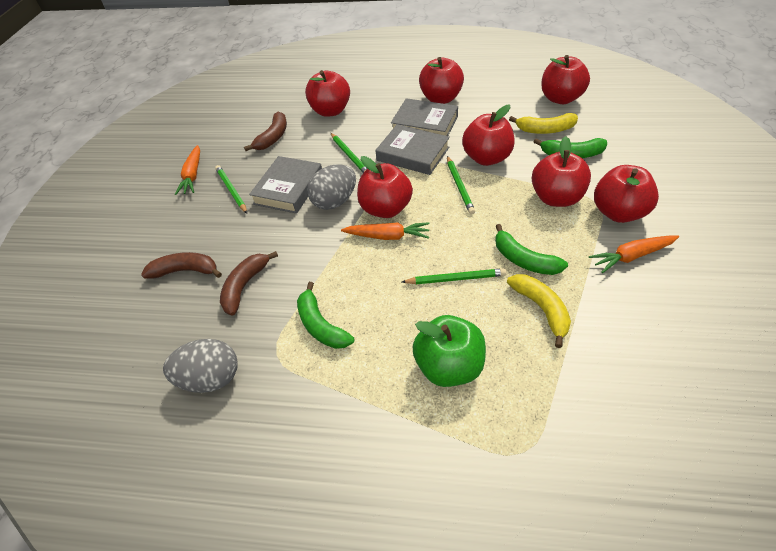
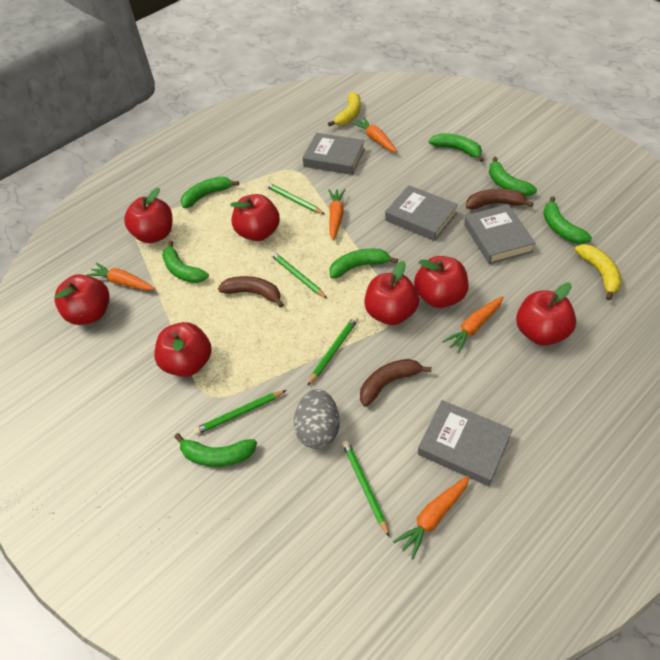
green apple: [413,315,486,387] = 1 -> none = 0
green banana: [297,282,354,349] [495,224,568,275] [534,138,607,158] = 3 -> [162,241,209,283] [174,433,257,467] [181,176,239,208] [329,249,398,279] [429,133,484,162] [489,157,537,196] [543,196,592,244] = 7
green pencil: [215,165,247,213] [331,133,368,173] [402,268,507,284] [447,156,475,215] = 4 -> [194,390,286,435] [266,183,325,214] [271,251,327,298] [307,316,358,386] [342,440,390,538] = 5
grey book: [249,156,322,214] [375,124,450,175] [391,98,458,136] = 3 -> [302,133,365,175] [385,185,458,241] [418,400,513,486] [464,204,536,264] = 4
grey egg: [163,339,238,393] [307,164,356,210] = 2 -> [294,389,340,449] = 1
orange carrot: [175,145,200,195] [341,222,430,240] [589,236,679,273] = 3 -> [86,263,155,290] [328,189,346,240] [352,117,397,153] [393,476,469,559] [442,296,503,353] = 5

